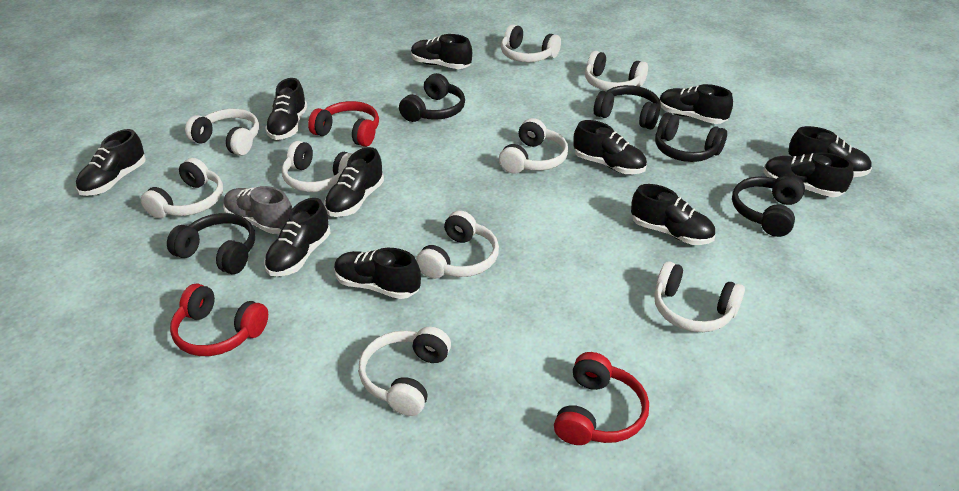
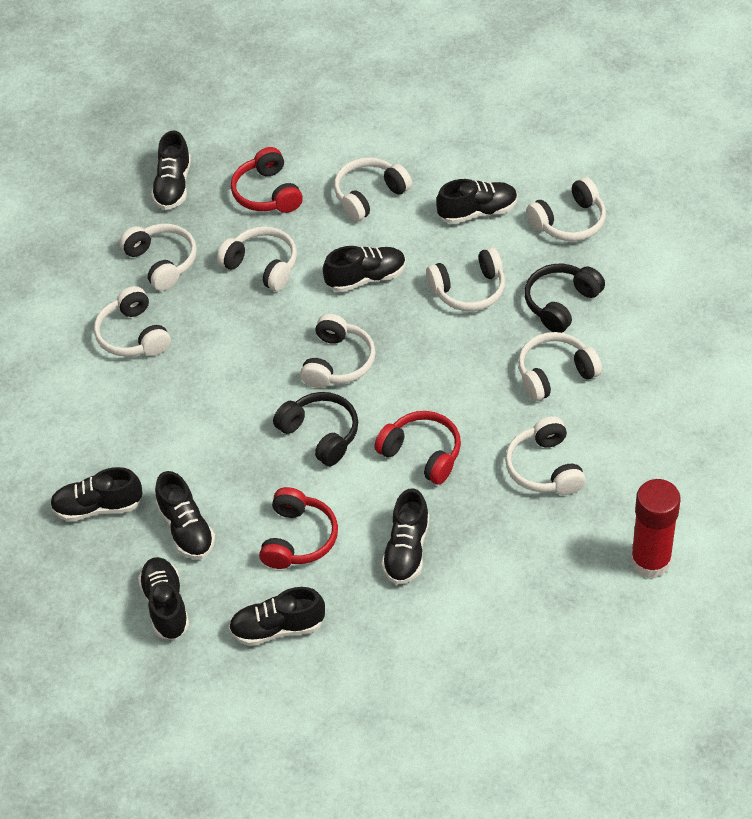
black headphones: [167,213,255,274] [399,73,465,122] [594,85,661,130] [655,113,727,162] [732,174,805,237] = 5 -> [273,392,358,466] [525,264,605,333] = 2
black shoe: [76,129,146,196] [264,198,331,277] [265,78,307,140] [324,147,384,217] [334,248,421,299] [411,34,472,69] [573,120,647,174] [631,184,715,245] [660,84,733,124] [764,152,854,197] [788,126,872,177] = 11 -> [50,467,142,521] [138,557,189,640] [151,131,191,210] [155,471,215,559] [229,587,325,646] [323,246,406,292] [382,488,430,584] [436,179,518,224] = 8
grey shoe: [223,186,292,234] = 1 -> none = 0
red glue stick: none = 0 -> [631,479,680,578] = 1

